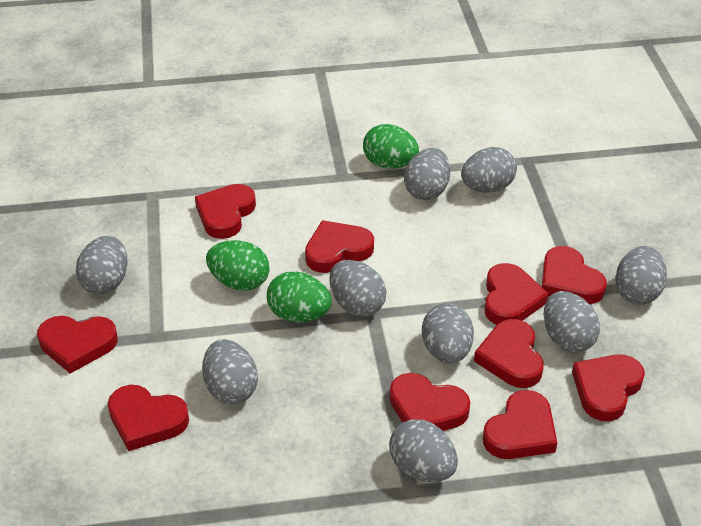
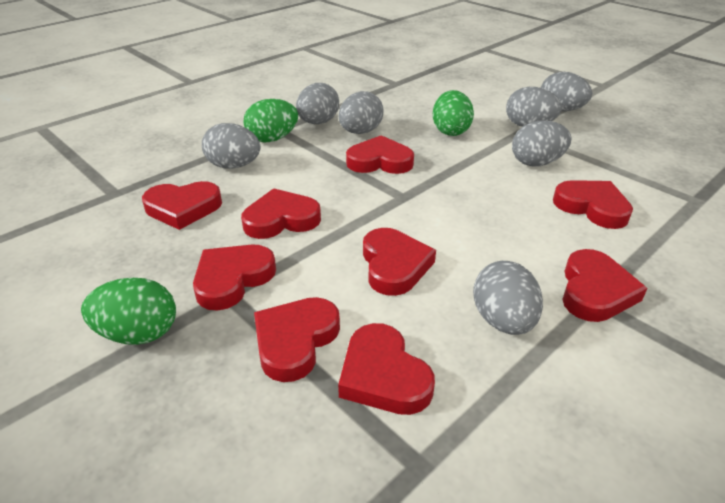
grey egg: [76,236,128,294] [202,339,258,404] [329,260,386,317] [389,419,458,482] [404,148,450,200] [422,303,474,364] [461,147,517,193] [544,291,600,353] [615,246,667,305] = 9 -> [202,123,260,169] [296,83,339,124] [339,91,384,134] [473,261,543,335] [506,87,562,127] [512,121,571,167] [541,72,592,111] = 7
red heart: [37,316,118,374] [108,385,189,451] [195,184,256,239] [305,220,374,273] [390,373,470,431] [474,319,544,388] [483,390,557,459] [484,263,549,325] [542,246,607,304] [572,354,645,421] = 10 -> [142,181,222,230] [193,244,276,311] [241,188,321,239] [254,297,340,382] [338,323,435,415] [346,135,414,174] [363,228,436,296] [553,180,633,229] [562,249,647,322] = 9

